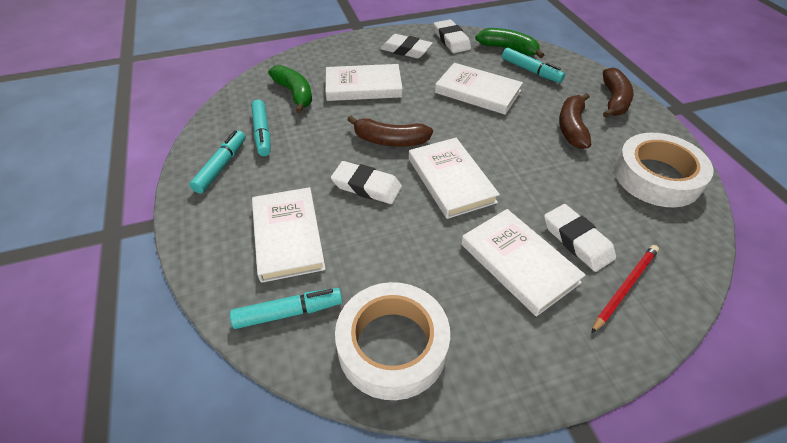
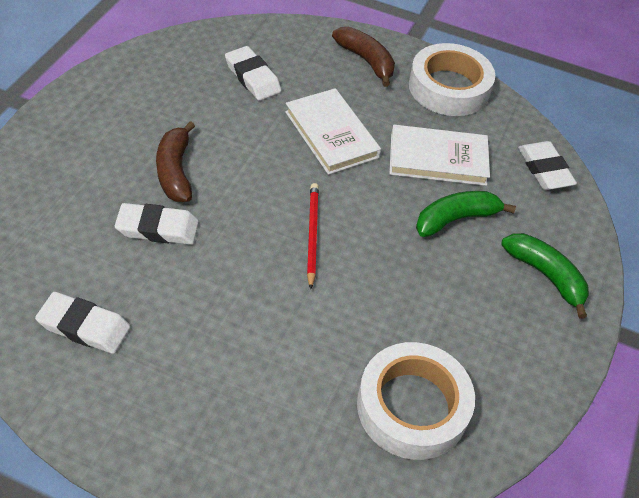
brown banana: [347,116,433,147] [559,93,591,149] [603,67,634,118] = 3 -> [156,121,195,202] [332,27,395,87] = 2
turquoise marker: [189,130,246,193] [230,288,342,329] [251,100,270,156] [502,48,565,83] = 4 -> none = 0
white book: [252,187,326,283] [326,64,403,101] [409,138,500,219] [435,63,523,115] [461,209,586,317] = 5 -> [285,88,381,175] [389,125,490,186] = 2

